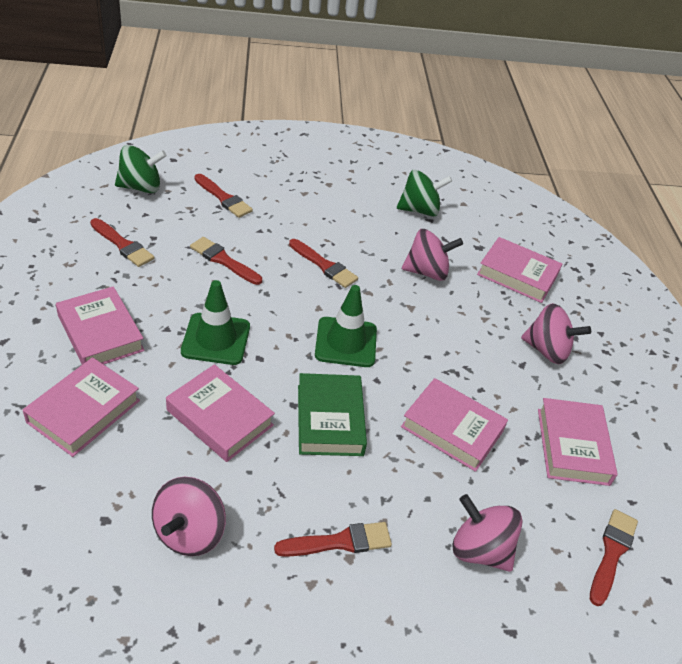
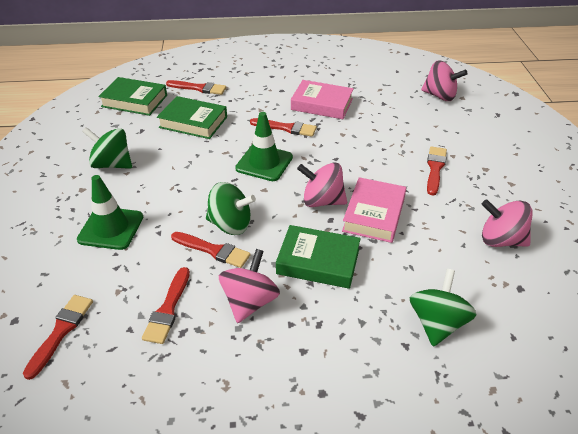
green book: [298,373,367,456] = 1 -> [98,77,167,116] [157,96,227,139] [276,225,361,289] = 3
green spinning top: [115,145,167,193] [397,170,452,216] = 2 -> [82,127,132,169] [206,182,256,235] [410,269,477,347] = 3
pink book: [23,357,140,457] [56,286,145,364] [166,364,275,462] [401,378,508,472] [477,237,562,303] [538,398,618,486] = 6 -> [291,80,354,119] [342,177,406,243] = 2

